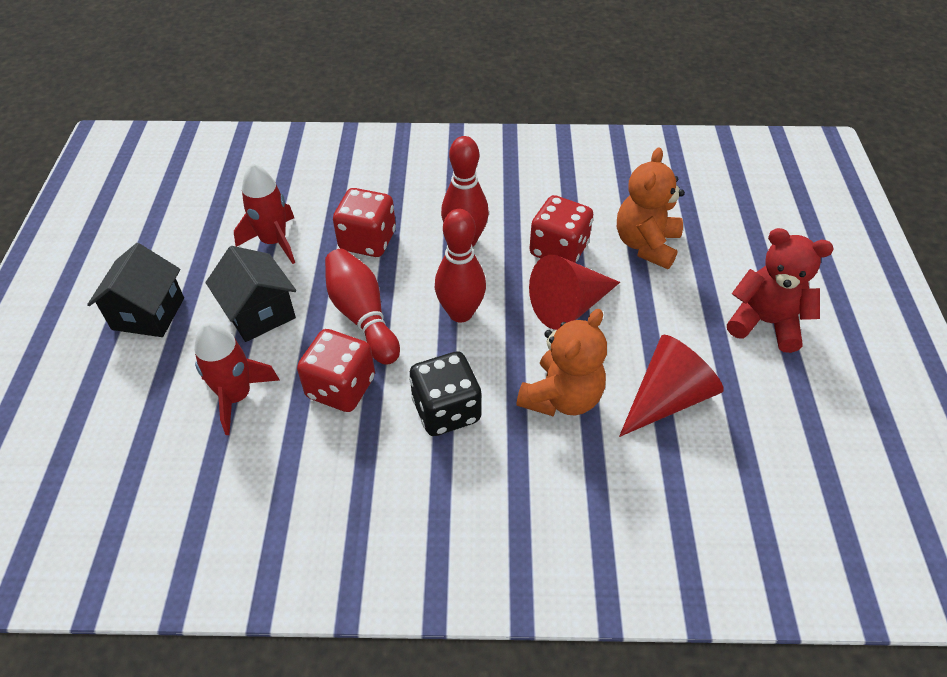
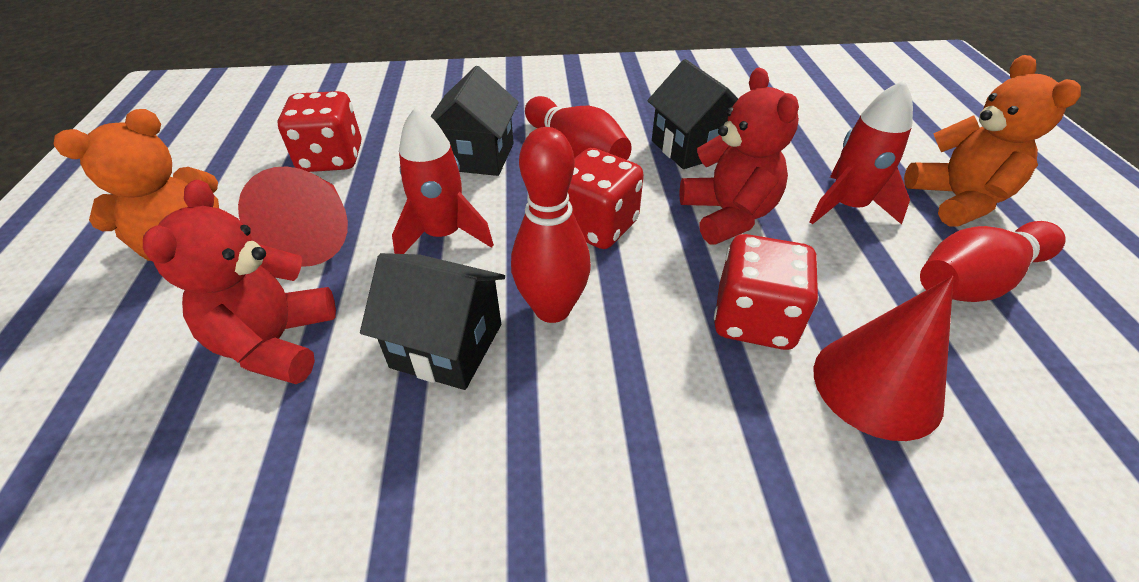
black dice: [409,351,481,436] = 1 -> none = 0
black house: [87,243,184,337] [205,246,296,342] = 2 -> [360,253,505,390] [431,66,519,176] [647,59,738,169] = 3
red teddy bear: [727,228,834,353] = 1 -> [143,180,336,384] [679,68,799,245] = 2

